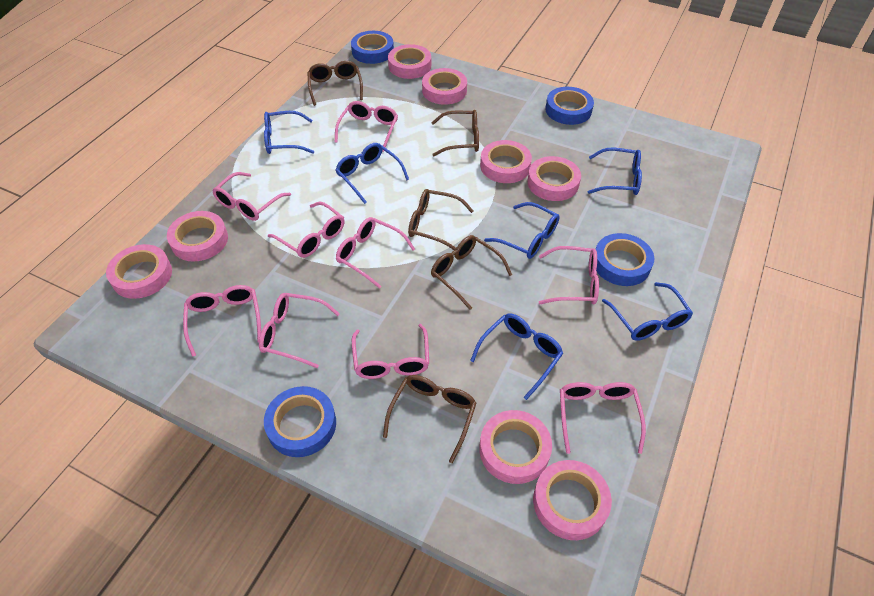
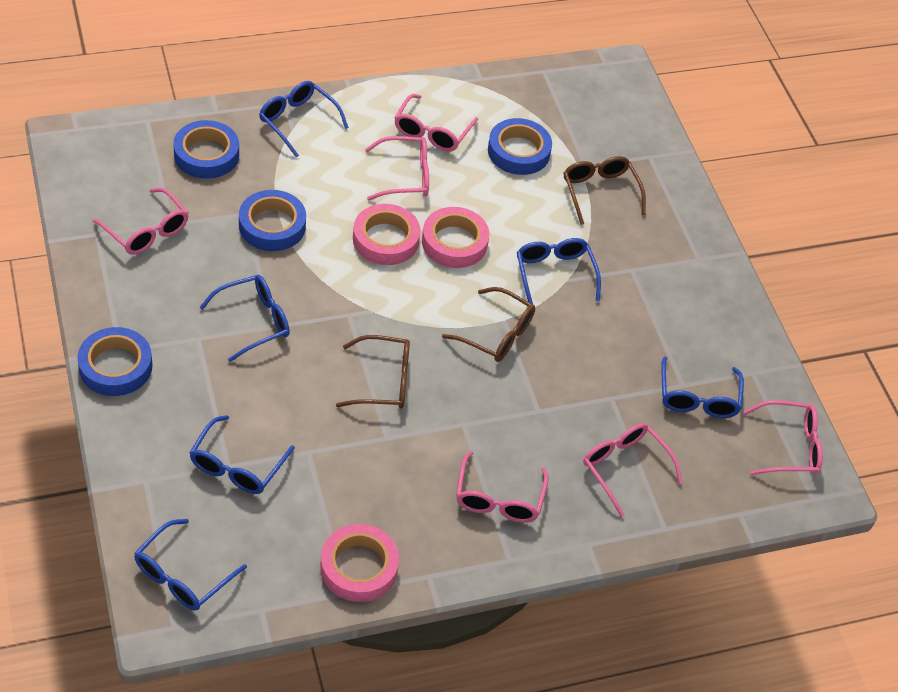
brown glasses: [308,61,363,106] [383,375,476,463] [408,189,473,250] [431,110,479,156] [431,235,512,310] = 5 -> [336,335,410,409] [442,287,535,362] [563,156,646,225] = 3
pink glasses: [183,285,261,357] [212,172,291,221] [259,293,340,368] [268,202,345,258] [335,101,398,152] [336,217,415,289] [352,324,429,379] [539,246,599,305] [560,382,646,454] = 9 -> [93,188,188,255] [365,136,429,200] [394,94,478,152] [456,451,549,523] [583,423,683,517] [743,400,823,475] = 6
pink tape: [106,244,172,299] [167,211,228,262] [388,44,431,79] [422,68,467,105] [479,410,552,484] [480,140,532,183] [527,156,581,201] [533,460,612,540] = 8 -> [320,524,399,602] [353,204,420,265] [422,207,489,268] = 3

